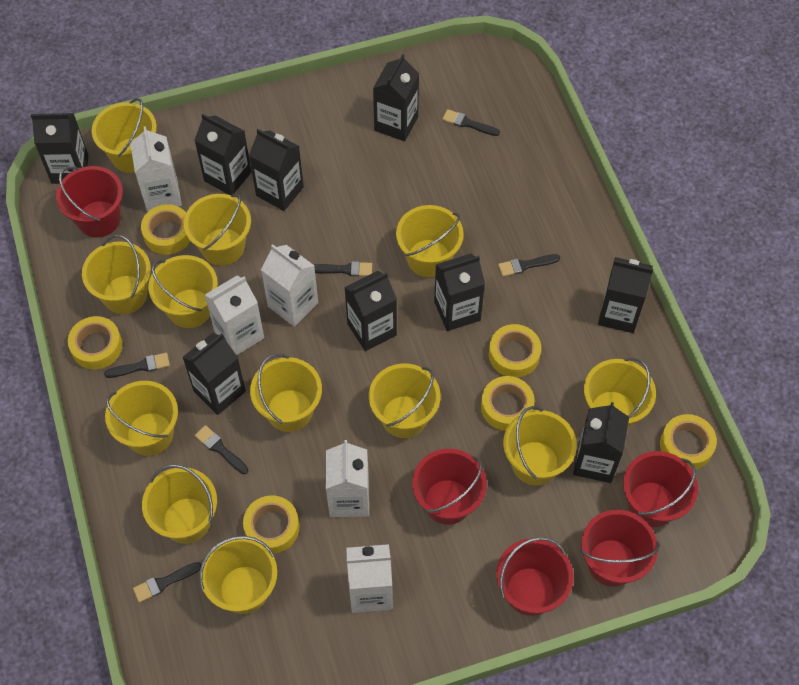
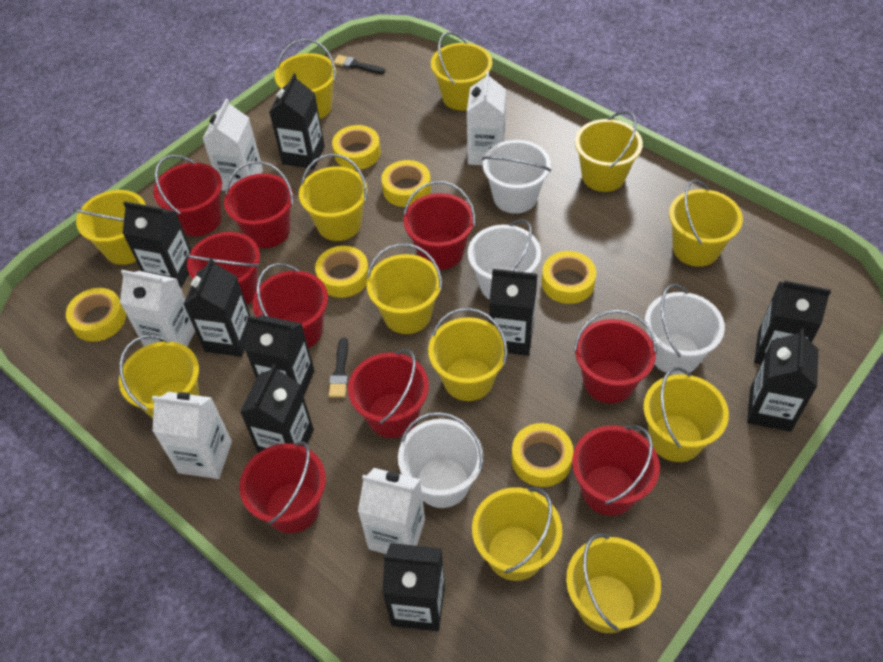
black brush: [104,353,170,378] [133,562,201,603] [195,425,248,474] [314,261,372,277] [442,109,500,136] [498,254,560,277] = 6 -> [328,337,348,398] [334,55,385,74] = 2
red bucket: [56,166,123,238] [412,449,487,525] [496,537,573,616] [581,510,660,587] [623,451,698,527] = 5 -> [153,155,222,236] [185,232,260,305] [224,161,293,248] [239,441,326,533] [253,263,328,348] [348,349,429,438] [404,181,475,270] [572,425,660,516] [574,310,657,404] = 9
white bucket: none = 0 -> [398,412,483,508] [468,219,541,299] [482,140,551,214] [645,284,725,375] = 4

